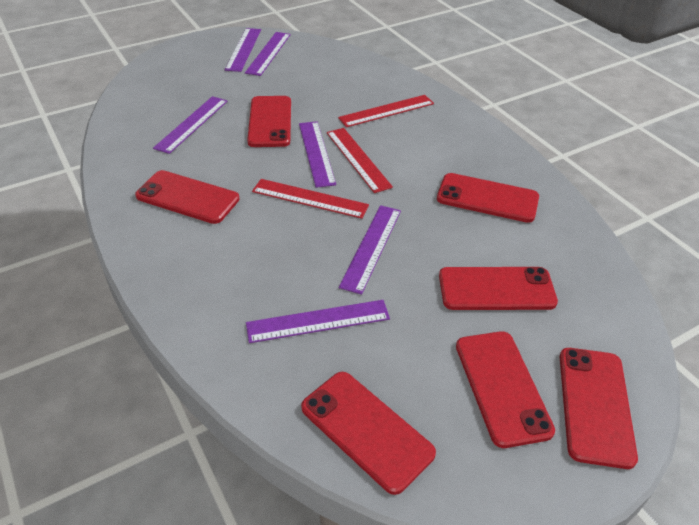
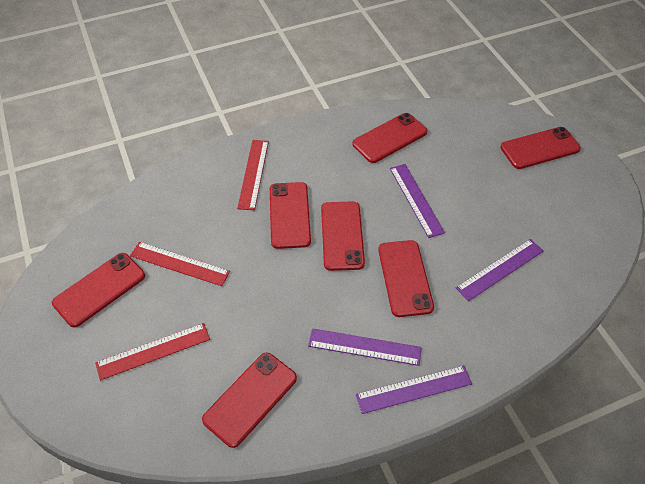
purple ruler: [153,96,228,154] [225,28,261,72] [245,32,291,76] [246,300,390,343] [299,121,336,188] [339,205,401,295] = 6 -> [308,328,422,366] [355,365,472,414] [390,164,445,238] [456,239,543,301] = 4

